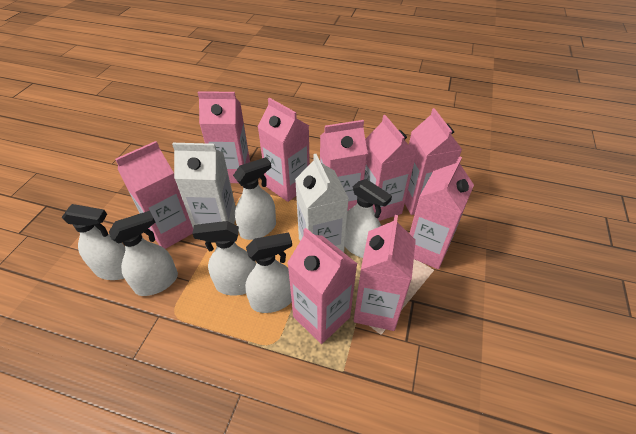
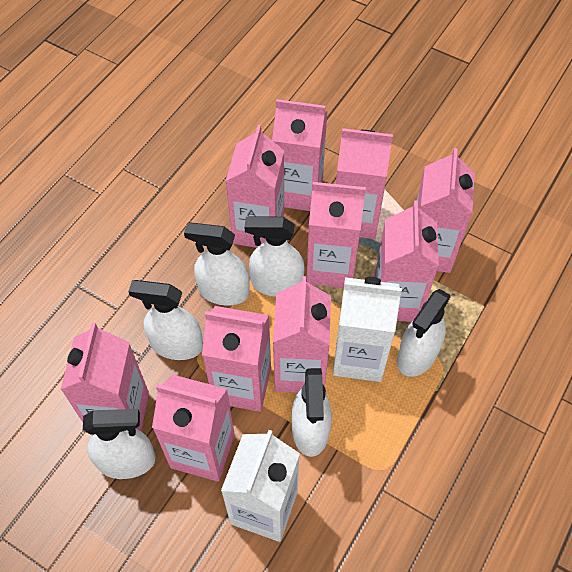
pink carton: [115,141,193,249] [198,91,250,183] [258,98,310,202] [288,228,357,344] [320,120,368,210] [354,215,416,331] [364,115,416,221] [405,108,462,215] [409,156,474,269] = 9 -> [60,323,149,431] [152,374,235,482] [202,306,271,412] [226,125,284,248] [272,99,327,211] [273,276,331,393] [306,182,366,288] [336,128,393,239] [374,200,439,322] [417,148,475,273] = 10

